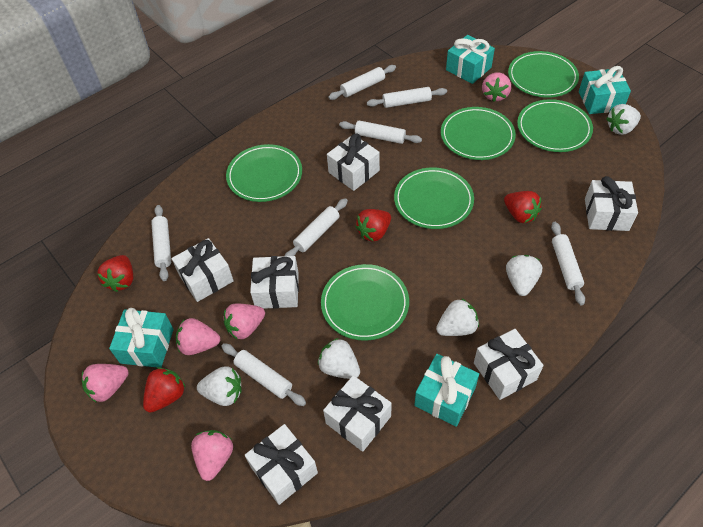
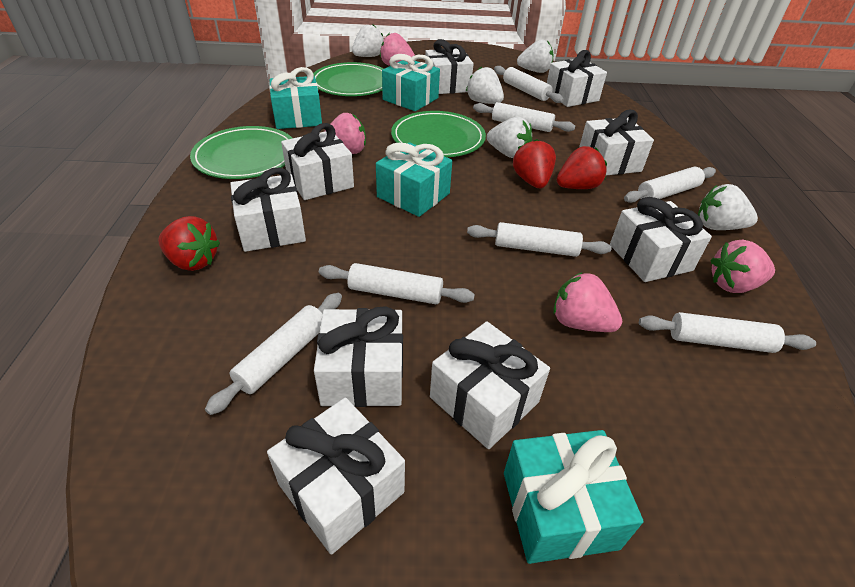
green plate: [226,144,302,202] [321,264,409,341] [394,167,474,229] [441,107,516,160] [508,51,579,98] [517,99,593,152] = 6 -> [190,126,293,179] [313,62,384,96] [391,111,486,157] = 3
pink strawberry: [82,364,129,403] [176,318,220,355] [191,430,233,481] [224,304,265,340] [482,73,511,102] = 5 -> [324,113,366,154] [380,33,415,66] [553,272,622,332] [710,240,775,293] = 4
red strawberry: [97,255,133,292] [143,367,185,413] [355,209,391,242] [504,191,541,223] = 4 -> [158,216,220,271] [513,139,556,188] [557,146,607,189] = 3
white gift: [172,238,234,302] [245,424,318,505] [250,256,299,309] [323,375,392,452] [327,134,380,191] [474,329,544,400] [585,176,638,231] = 7 -> [230,167,306,252] [267,398,405,555] [281,123,354,200] [314,306,403,407] [425,39,474,94] [430,321,550,449] [547,50,607,107] [579,110,654,176] [610,197,712,282] = 9

